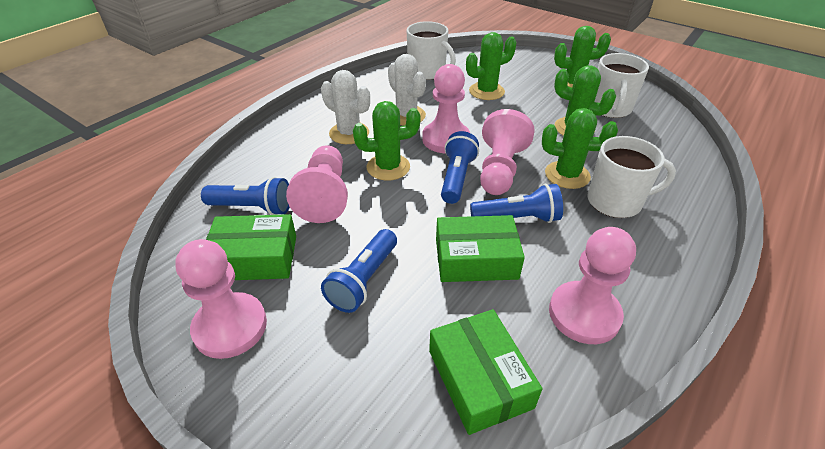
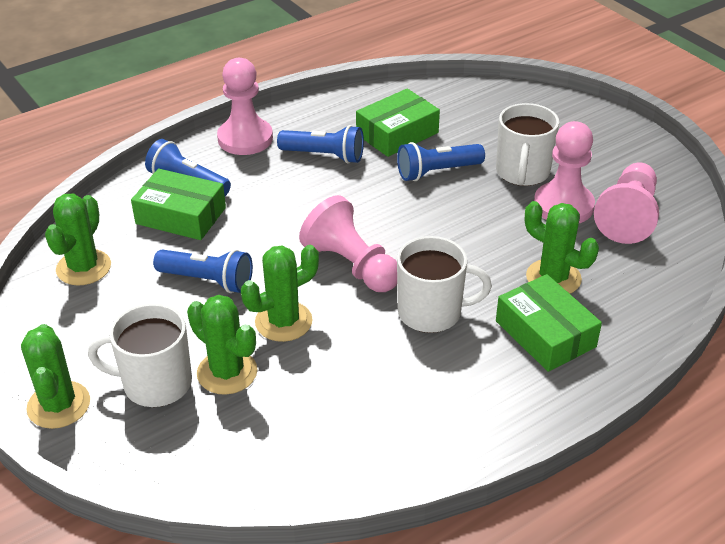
pink pawn: [175,239,267,359] [286,145,348,223] [422,64,470,154] [480,109,535,195] [549,227,636,344] = 5 -> [217,58,273,155] [299,195,397,292] [534,121,595,223] [594,163,659,244] = 4
white cactus: [321,70,370,144] [388,54,426,126] = 2 -> none = 0

